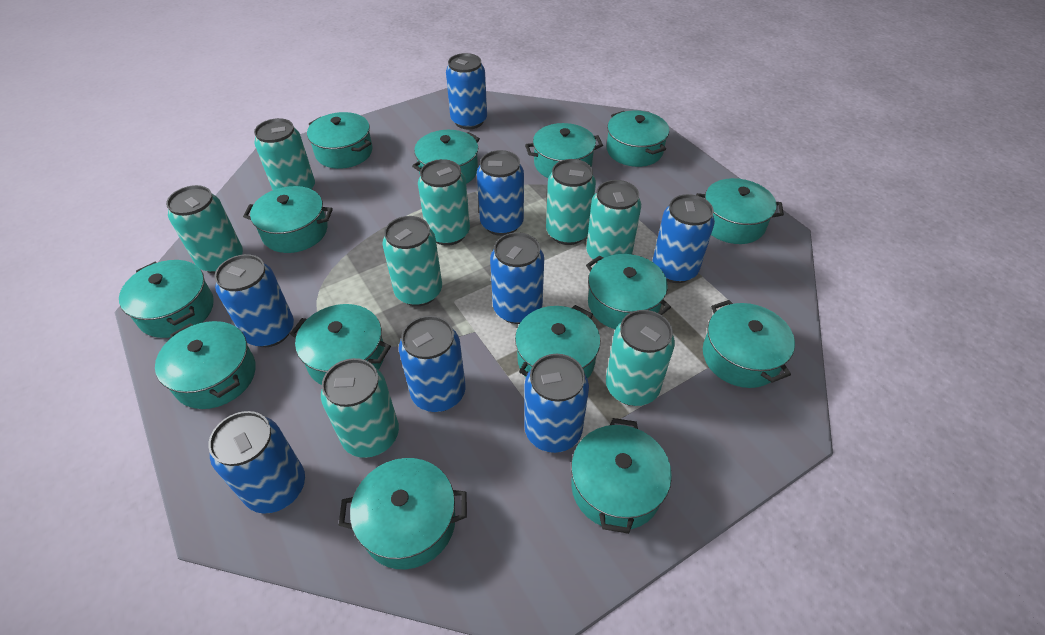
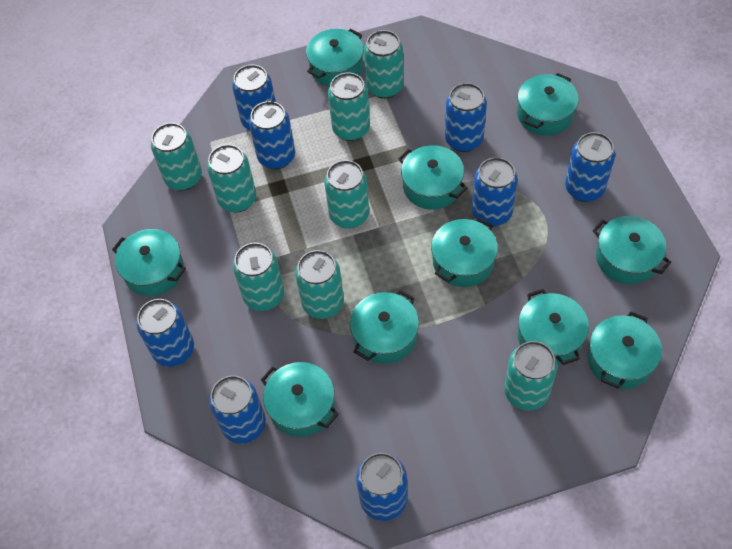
turquoise pot: [119,260,214,338] [155,321,256,409] [243,186,333,253] [290,304,391,385] [307,112,373,169] [339,458,467,569] [412,130,480,184] [515,305,600,379] [525,123,603,178] [571,418,672,534] [586,254,671,329] [606,111,669,167] [696,178,784,244] [703,300,795,388] = 14 -> [112,229,186,296] [261,362,339,437] [306,29,364,86] [350,290,419,364] [398,145,468,210] [431,218,498,287] [517,73,579,136] [518,289,589,365] [587,311,662,389] [592,216,671,284] = 10

